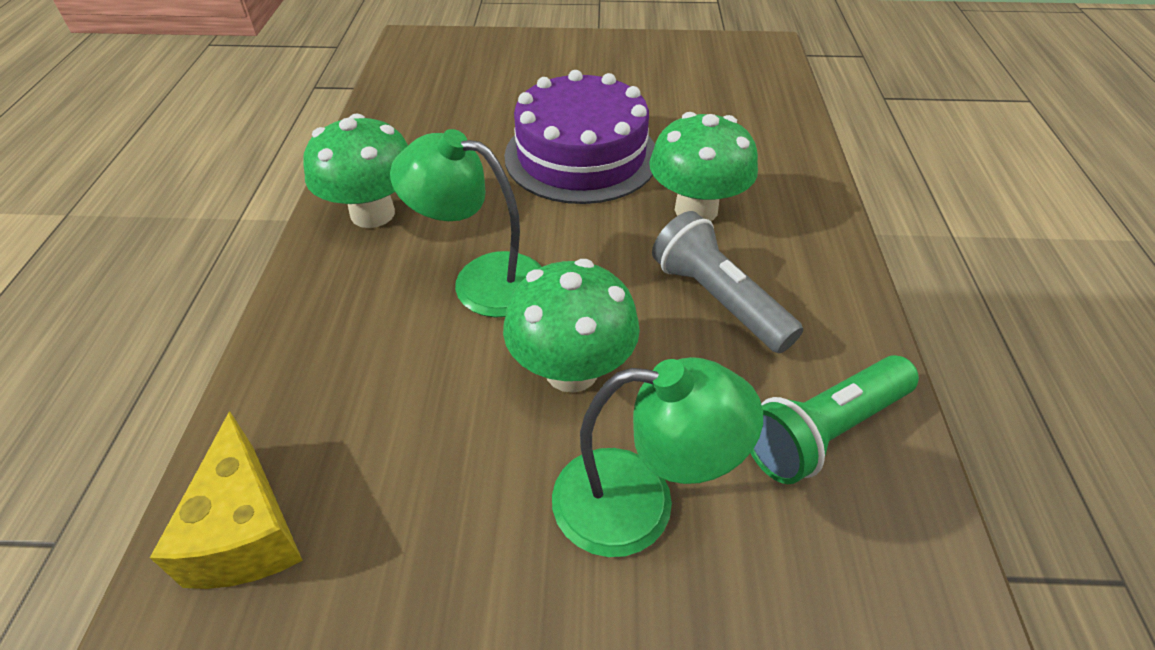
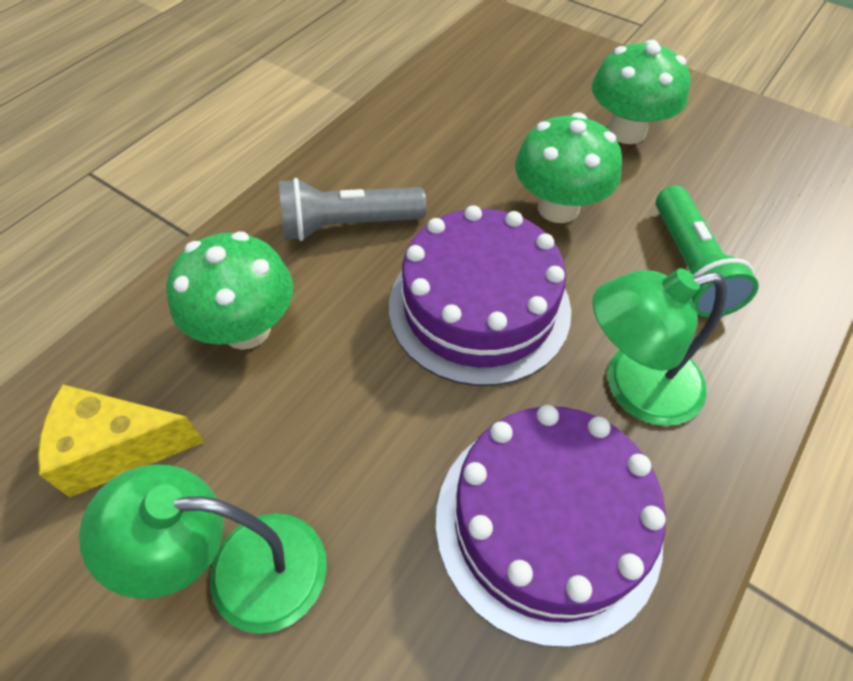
purple cake: [504,70,655,204] = 1 -> [389,205,571,386] [436,405,666,647] = 2

